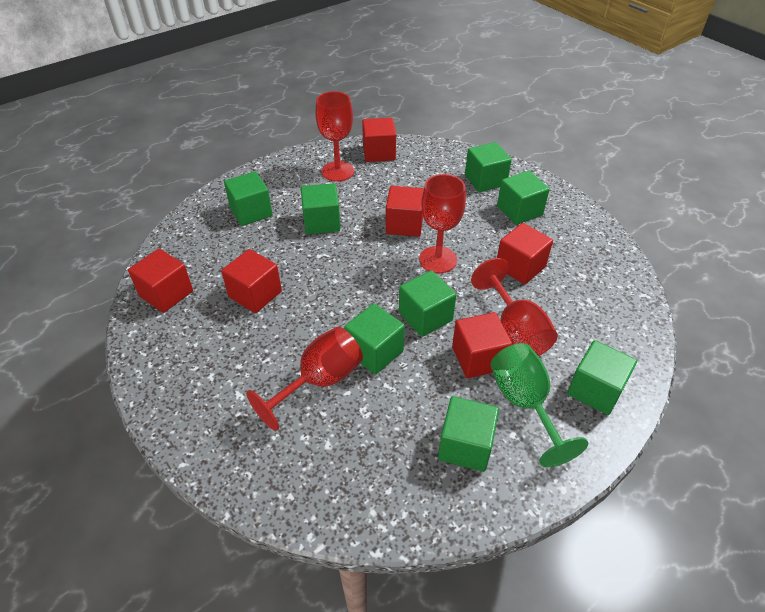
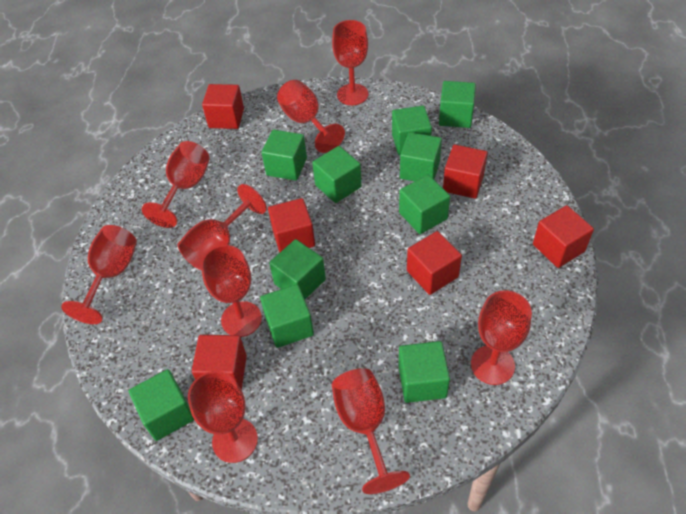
green cube: [224,172,273,226] [301,183,341,234] [344,303,405,375] [399,270,456,337] [438,396,499,472] [465,142,512,192] [497,171,550,225] [567,340,637,415] = 8 -> [129,369,194,441] [260,284,314,348] [262,130,307,181] [269,239,326,299] [312,146,362,203] [392,106,432,156] [399,175,450,234] [399,341,450,403] [400,132,442,181] [439,81,476,128] = 10
green goblet: [491,343,588,467] = 1 -> none = 0
red goblet: [246,327,363,431] [315,91,354,182] [419,174,466,273] [471,258,558,356] = 4 -> [61,225,137,324] [142,141,210,228] [178,184,267,270] [188,371,258,463] [201,245,262,337] [277,80,345,153] [332,20,369,105] [332,368,410,494] [471,290,532,385] = 9

